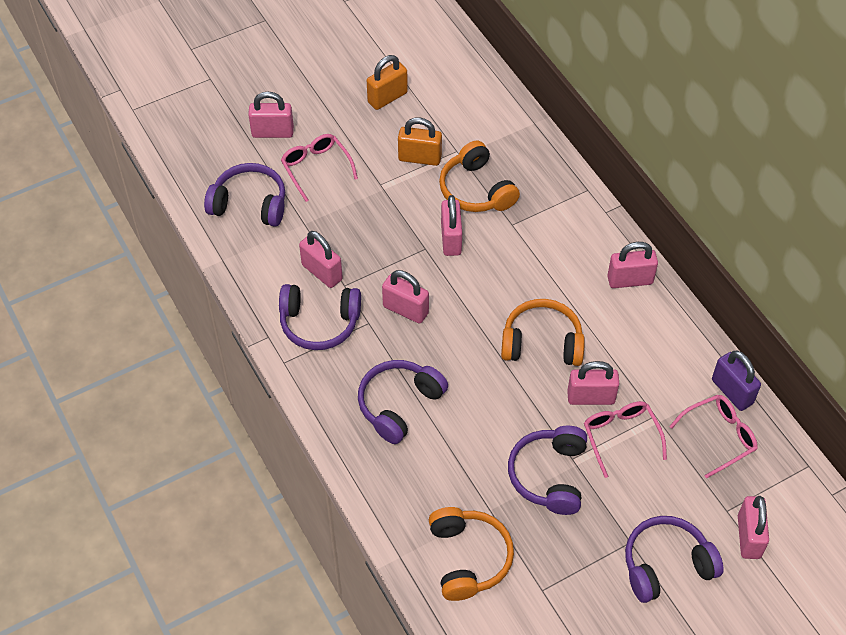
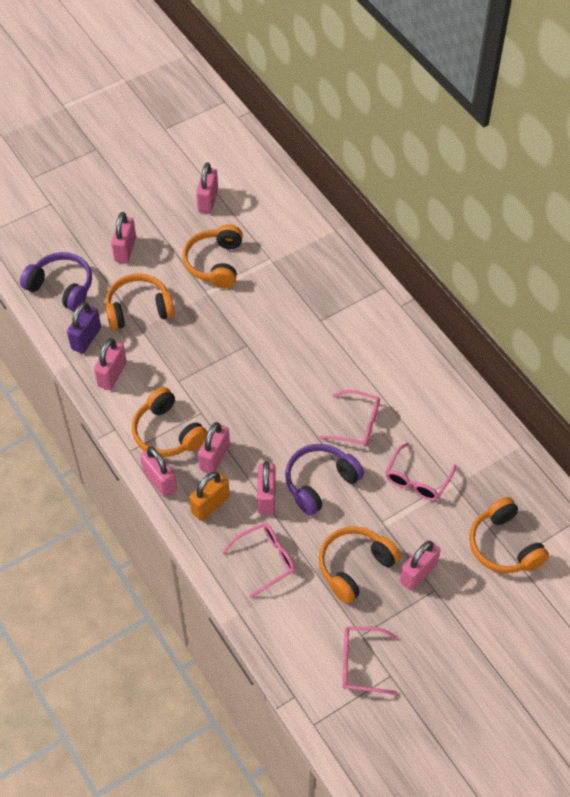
orange headphones: [429,507,514,601] [439,140,520,212] [501,299,585,366] = 3 -> [105,273,175,330] [132,387,207,457] [183,224,243,288] [319,526,401,604] [469,497,549,573] = 5
orange padlock: [367,55,408,110] [398,118,442,166] = 2 -> [189,472,230,521] = 1
pink glasses: [281,134,358,202] [584,401,667,478] [669,395,758,479] = 3 -> [222,523,295,598] [319,390,380,447] [342,627,398,694] [386,443,456,501] = 4
purple headphones: [204,163,285,227] [279,284,361,350] [358,360,448,444] [508,425,587,515] [625,516,724,603] = 5 -> [20,252,92,311] [285,444,364,516] = 2

